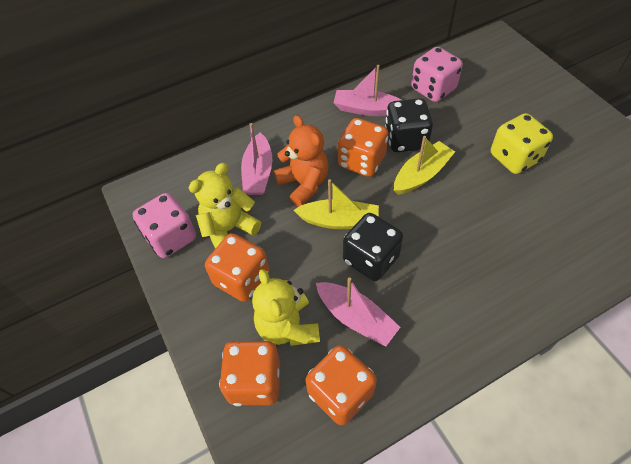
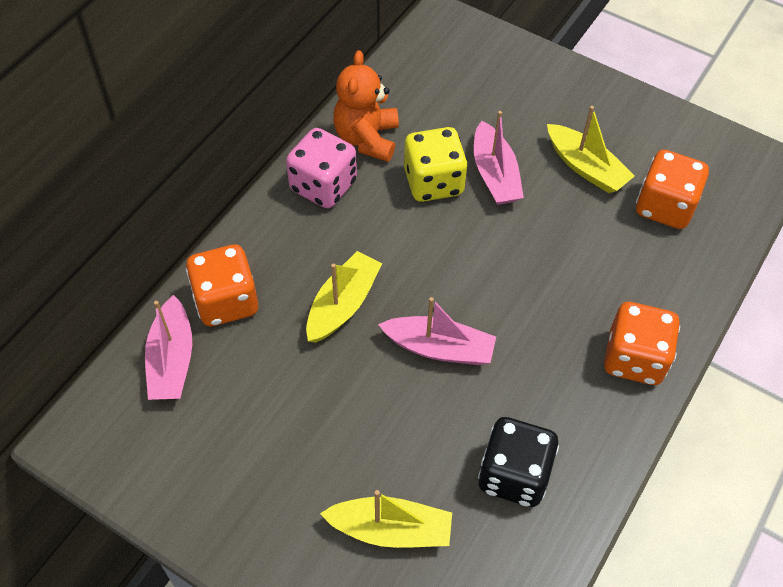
black dice: [343,213,403,281] [385,98,433,152] = 2 -> [478,417,559,507] = 1
orange dice: [205,233,269,302] [219,340,280,406] [306,345,377,425] [338,118,388,177] = 4 -> [186,244,258,326] [604,302,680,385] [636,150,709,229] = 3
pink dice: [132,193,196,258] [411,47,463,102] = 2 -> [286,128,357,208] = 1
yellow boat: [293,179,379,229] [394,136,455,195] = 2 -> [306,251,382,343] [320,490,452,548] [547,106,635,193] = 3
yellow teddy bear: [189,163,261,249] [252,269,320,346] = 2 -> none = 0

